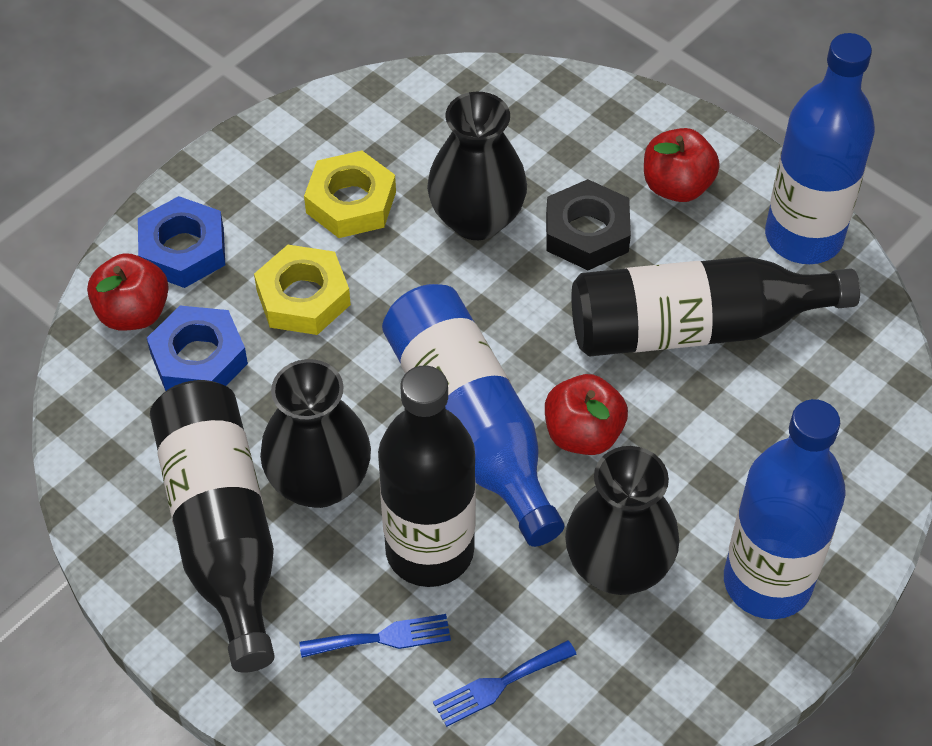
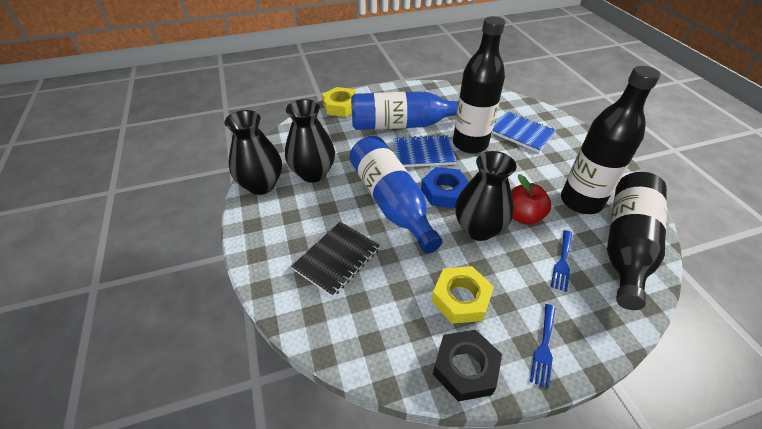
black notebook: none = 0 -> [291,222,380,297] = 1
blue bottle: [382,284,565,547] [724,399,846,619] [765,33,875,264] = 3 -> [350,136,442,253] [351,91,458,130] = 2
blue notebook: none = 0 -> [393,135,457,167] [492,111,557,153] = 2
blue nut: [138,196,225,288] [147,306,248,391] = 2 -> [421,167,469,208] = 1
red apple: [87,253,169,331] [545,374,628,455] [644,128,720,202] = 3 -> [511,174,552,225] = 1

